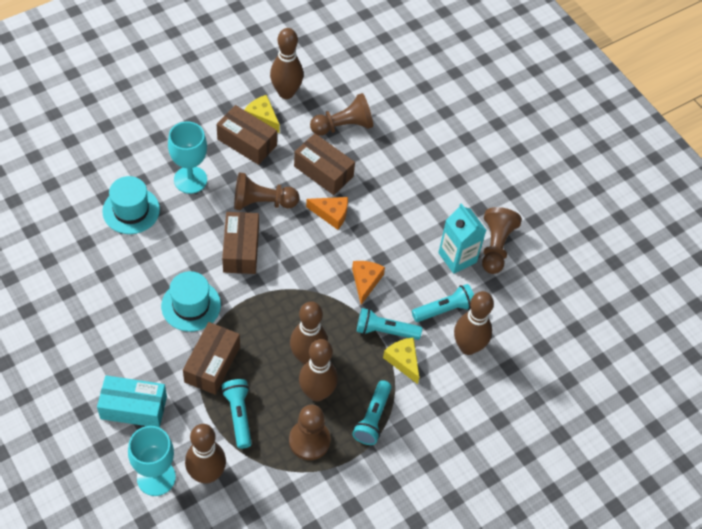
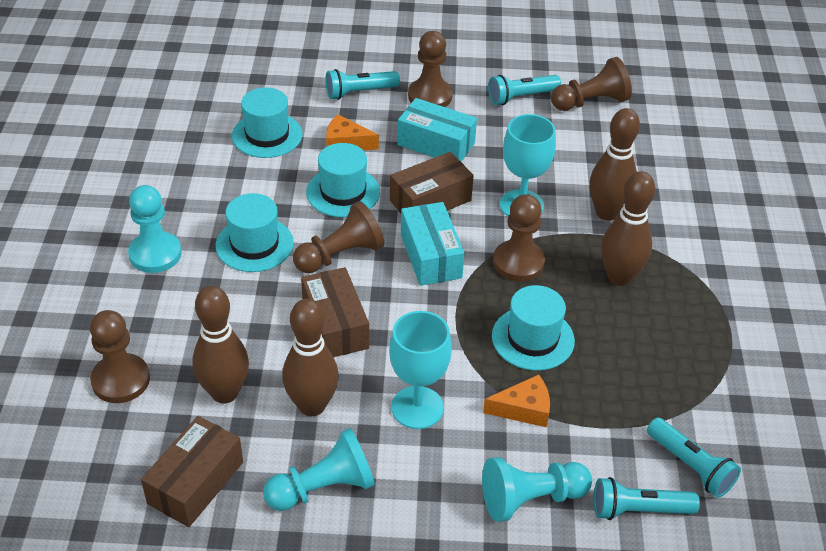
brown bowling pin: [185,424,226,484] [270,28,303,99] [290,301,328,364] [299,339,338,402] [454,291,494,355] = 5 -> [192,286,249,404] [282,299,339,416] [590,108,640,221] [601,171,655,286] = 4
brown box: [183,322,240,395] [217,105,277,165] [222,212,259,274] [294,133,355,195] = 4 -> [141,416,243,527] [301,267,369,357] [390,152,474,213] = 3
brown pawn: [234,172,299,210] [289,405,330,460] [310,93,373,136] [482,207,522,274] = 4 -> [90,310,150,403] [293,201,384,273] [408,31,453,107] [493,194,545,282] [551,57,632,111] = 5
turquoise box: [97,375,167,428] = 1 -> [397,98,477,162] [401,202,465,286] = 2
turquoise carton: [438,203,487,274] = 1 -> none = 0
turquoise hat: [102,176,160,234] [161,271,221,332] = 2 -> [216,193,294,272] [232,87,302,158] [306,143,380,217] [492,285,575,371] = 4
turquoise pawn: none = 0 -> [128,185,182,273] [263,428,375,511] [482,457,592,522] = 3
yellow cheese: [244,95,280,133] [383,337,419,384] = 2 -> none = 0

